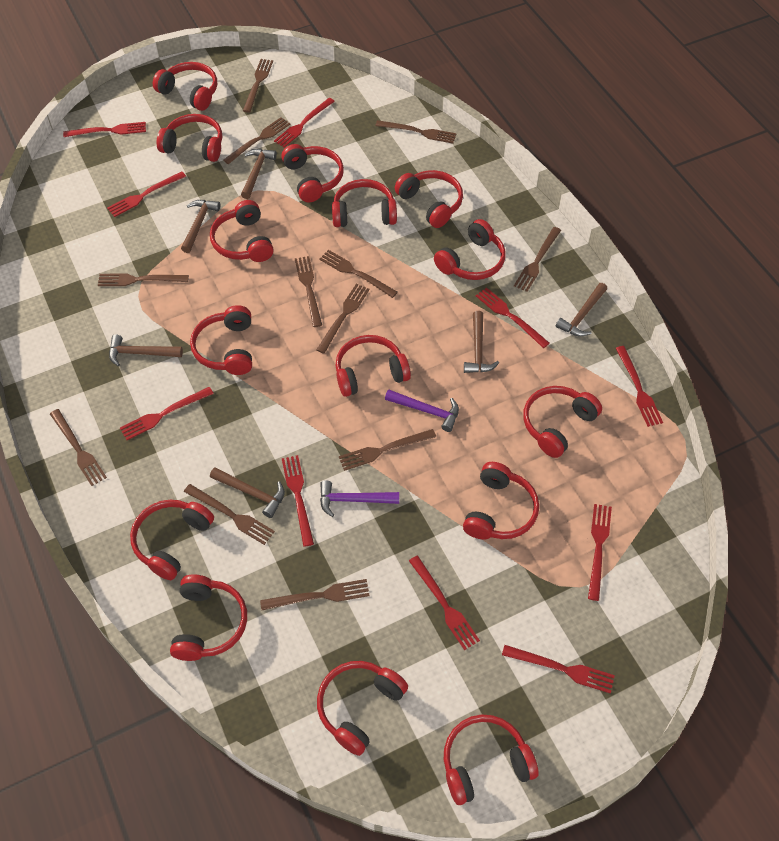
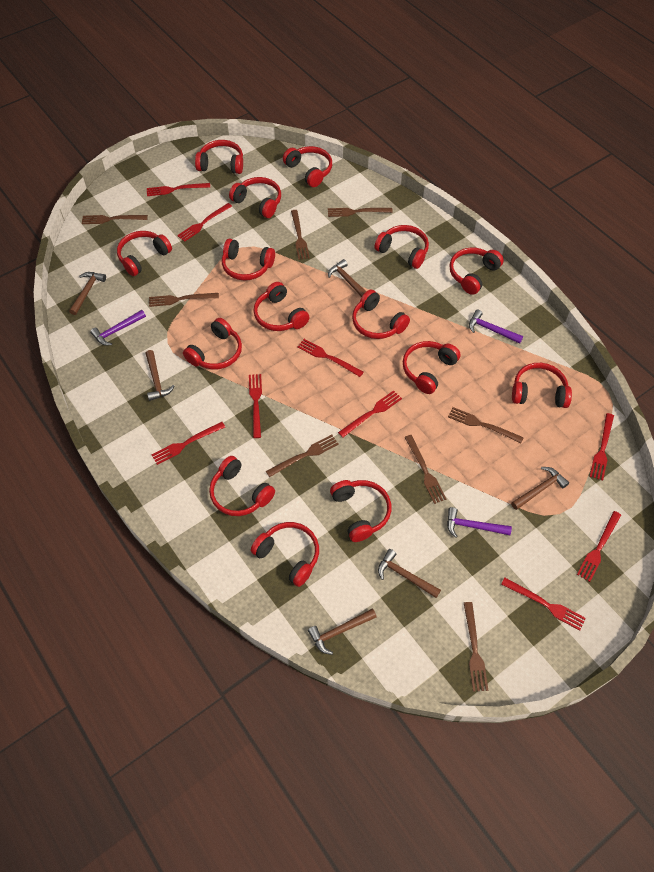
brown fork: [50,409,107,486] [98,273,189,286] [184,484,275,545] [223,117,290,164] [243,59,273,113] [260,579,370,610] [295,256,322,327] [316,284,370,353] [319,250,398,298] [339,429,436,471] [375,120,456,144] [514,227,561,292] = 12 -> [82,215,148,224] [149,293,219,307] [266,435,339,477] [291,210,310,260] [328,208,393,217] [404,435,447,504] [448,407,524,443] [464,602,488,692] = 8
purple hammer: [320,480,399,517] [385,389,459,432] = 2 -> [90,310,146,346] [447,507,512,538] [469,310,523,344] = 3
red fork: [63,122,146,137] [107,172,186,217] [120,387,214,440] [274,98,335,147] [282,455,314,547] [409,556,480,650] [476,287,550,348] [502,645,615,694] [588,504,612,601] [616,346,663,427] = 10 -> [147,183,210,196] [151,422,225,465] [177,203,232,242] [249,374,262,438] [297,339,364,377] [338,390,402,438] [501,578,586,631] [577,511,621,582] [590,413,614,481] = 9

